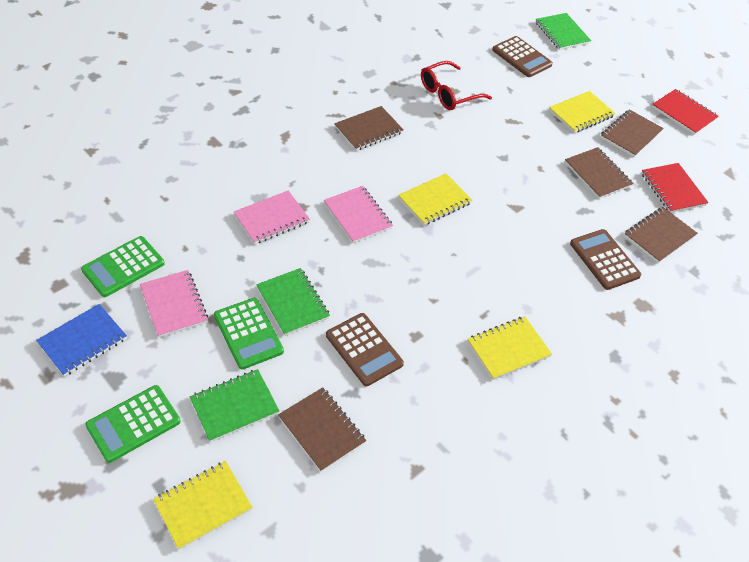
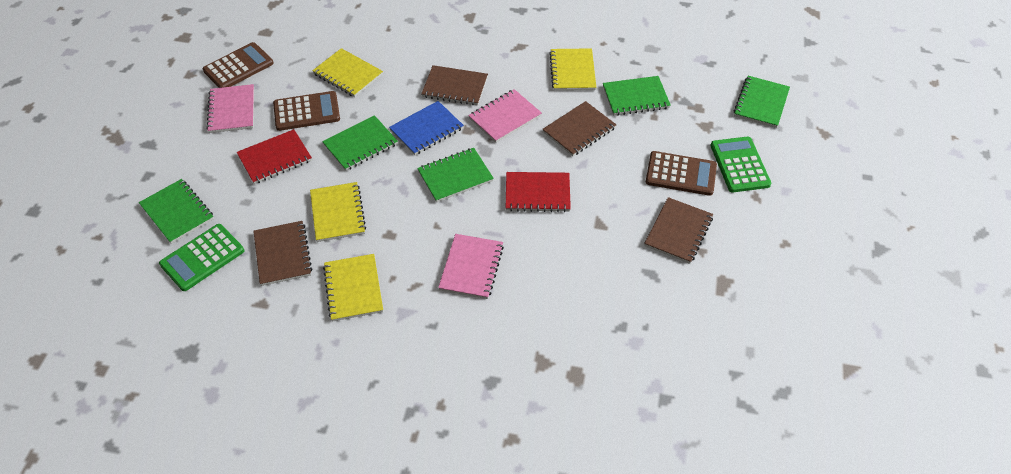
brown notebook: [278,387,366,472] [334,106,404,151] [565,147,633,199] [600,109,664,157] [624,207,698,263] = 5 -> [253,221,312,286] [421,65,488,105] [542,101,616,156] [644,197,713,264] = 4
green calculator: [81,236,165,297] [85,385,181,463] [214,298,284,370] = 3 -> [159,224,244,291] [710,137,771,192] = 2
green notebook: [190,369,279,442] [256,268,330,336] [536,13,591,50] = 3 -> [139,179,214,244] [322,115,398,171] [417,148,494,202] [603,76,671,116] [734,76,790,128] = 5
red glasses: [421,61,492,110] = 1 -> none = 0

